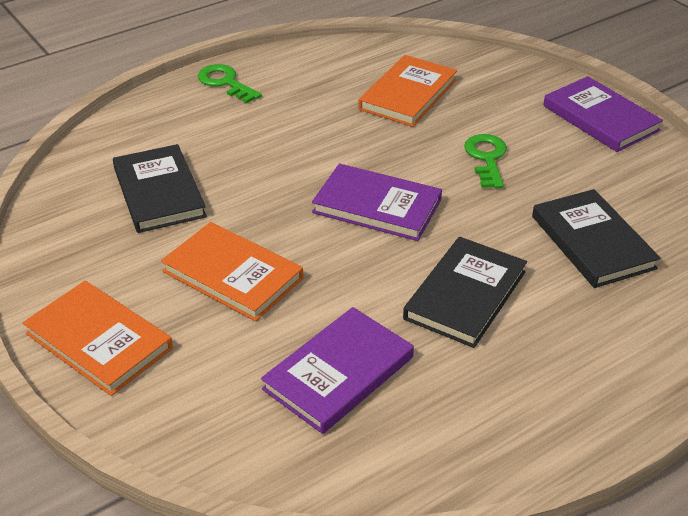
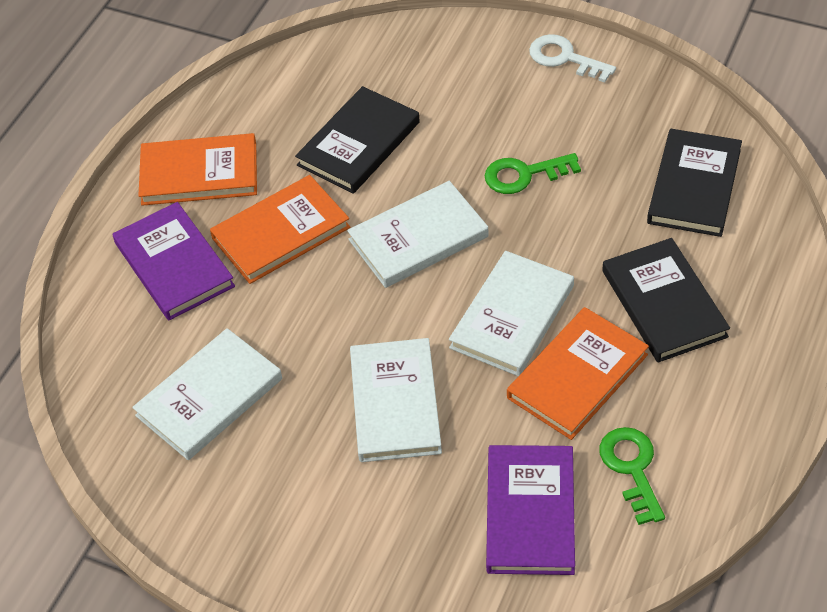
purple book: [261,307,414,434] [312,164,442,241] [543,76,663,152] = 3 -> [113,202,235,320] [486,445,575,575] = 2
white book: none = 0 -> [132,328,282,460] [347,181,489,288] [350,338,442,462] [449,251,574,376] = 4
white key: none = 0 -> [529,34,616,83] = 1

